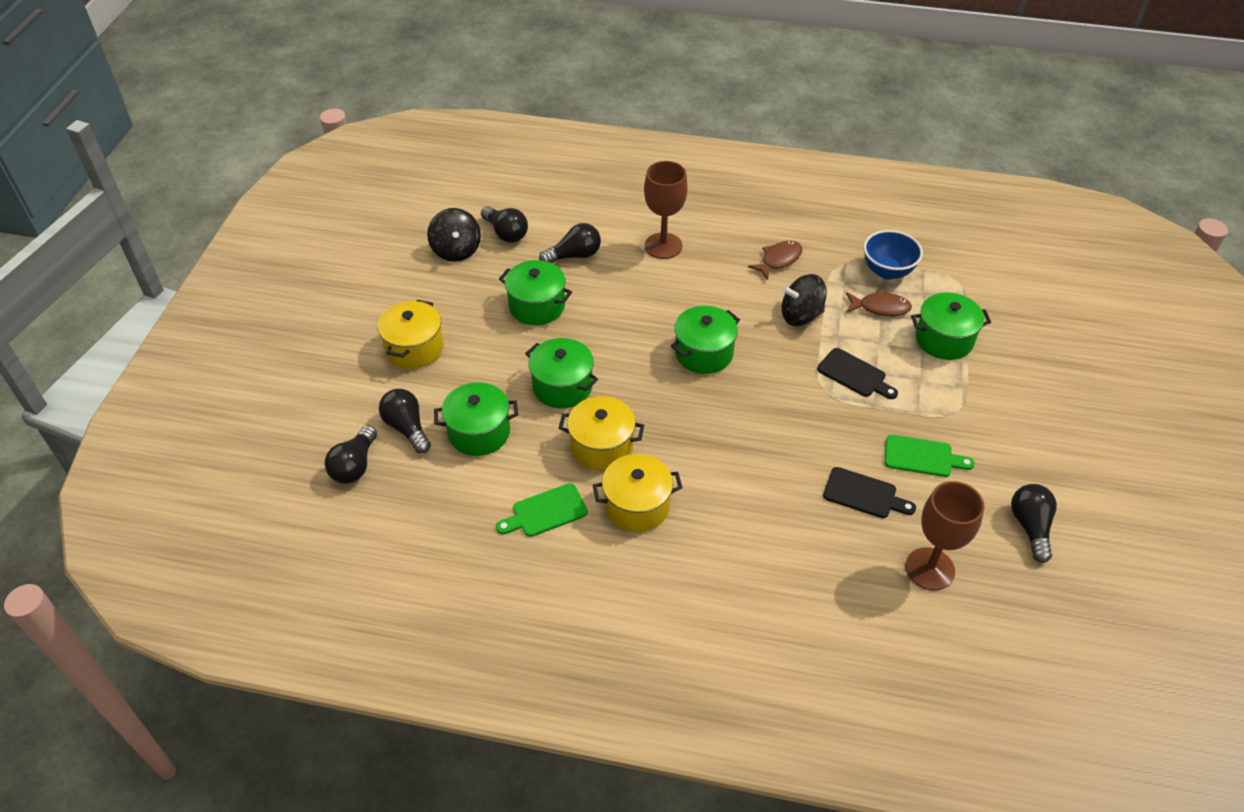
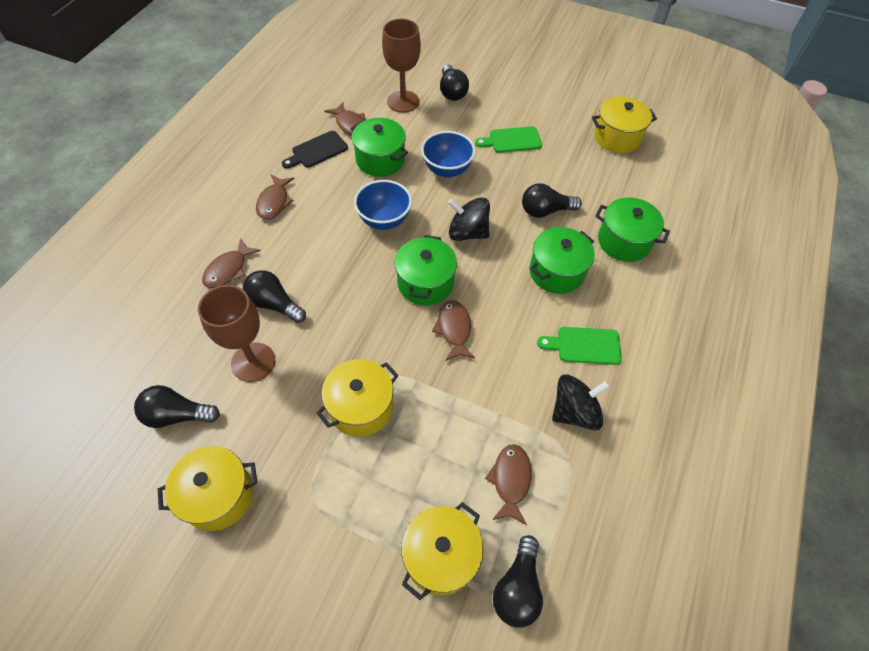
black cutting board: [817,348,898,399] [823,467,916,518] = 2 -> [282,131,348,169] = 1
blue bowl: [863,230,923,280] = 1 -> [354,180,412,230] [421,131,475,178] = 2
brown fish: [748,240,803,280] [846,289,912,316] = 2 -> [202,238,261,288] [256,175,295,219] [325,102,365,136] [432,300,475,361] [485,444,532,525] = 5
green pot: [434,382,518,456] [499,260,572,325] [525,338,598,409] [671,306,740,374] [911,293,991,360] = 5 -> [351,118,408,177] [395,235,457,306] [530,227,595,294] [595,197,670,262] = 4
yellow pot: [378,299,444,369] [559,396,645,471] [593,454,683,532] = 3 -> [158,446,258,531] [316,359,399,437] [401,502,483,600] [592,97,657,153] = 4

